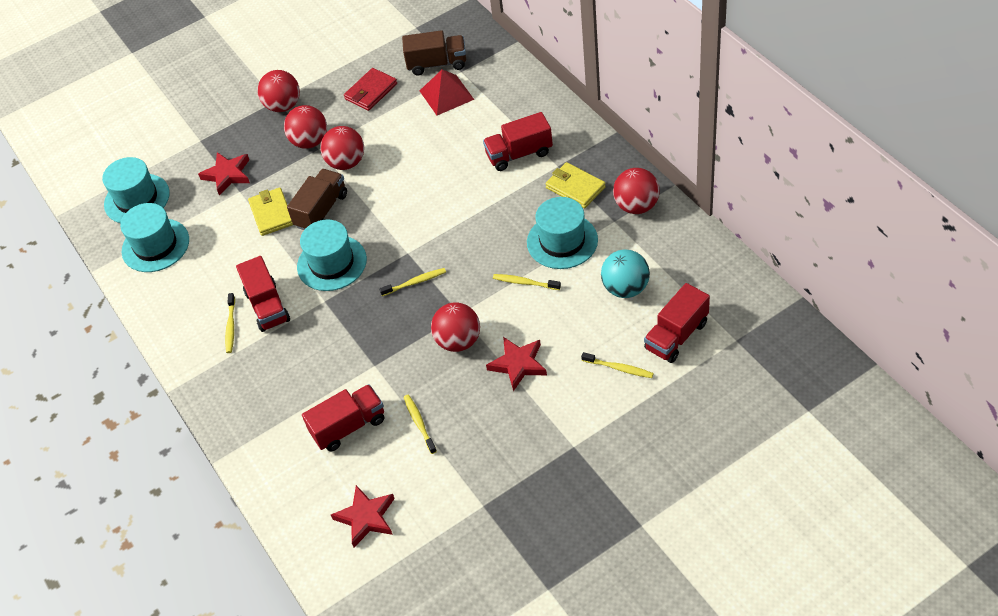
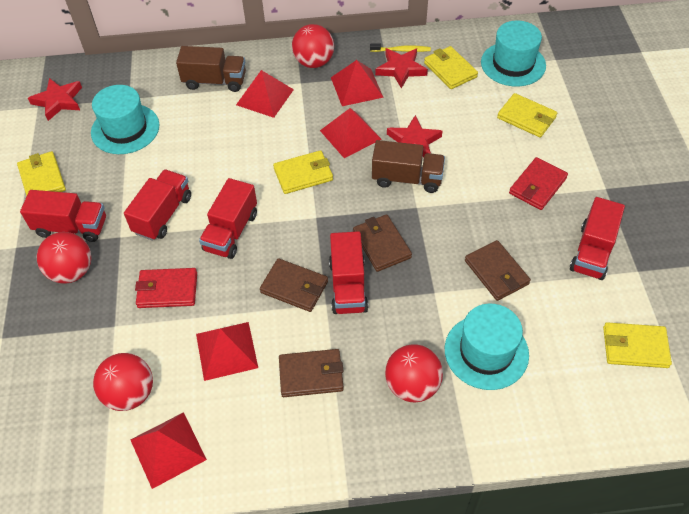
brown wallet: none = 0 -> [260,258,328,312] [279,349,344,397] [353,214,412,272] [465,240,531,301] = 4
red ball: [257,70,300,112] [284,105,327,149] [320,126,364,170] [431,302,480,352] [613,168,660,214] = 5 -> [36,232,91,284] [93,353,153,411] [292,24,334,68] [385,344,443,402] = 4
red pyramid: [420,69,474,115] = 1 -> [131,412,207,489] [196,322,258,381] [236,70,294,118] [320,108,381,158] [331,60,384,106] = 5
red truck: [236,256,290,332] [302,384,384,451] [483,112,553,171] [644,283,710,363] = 4 -> [20,190,106,242] [124,169,191,241] [199,178,257,259] [329,231,368,314] [570,197,625,280] = 5
red wallet: [344,68,397,111] = 1 -> [135,268,197,308] [509,157,568,210] = 2
turquoise ball: [601,249,650,298] = 1 -> none = 0
turquoise hat: [102,157,170,223] [120,203,189,272] [297,219,367,291] [527,197,598,269] = 4 -> [91,85,160,154] [445,304,529,390] [481,21,546,86] = 3
yellow toothbrush: [225,293,235,353] [379,268,446,296] [404,395,437,454] [493,274,561,290] [581,352,654,378] = 5 -> [370,43,431,52] = 1
yellow wallet: [248,188,293,236] [545,162,606,208] = 2 -> [17,151,66,196] [273,150,333,194] [424,46,478,89] [497,93,557,138] [603,322,672,368] = 5

